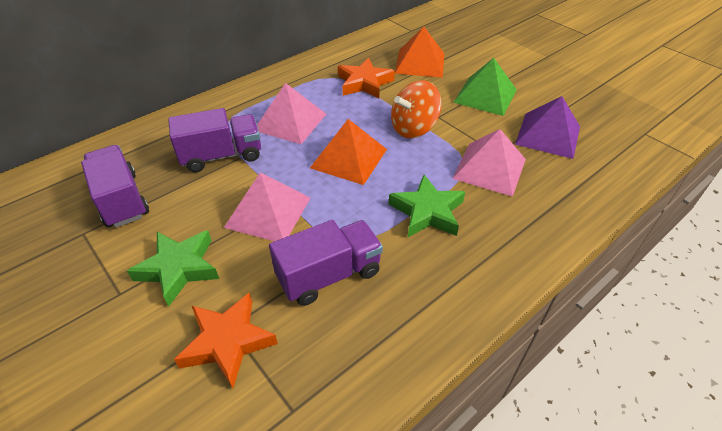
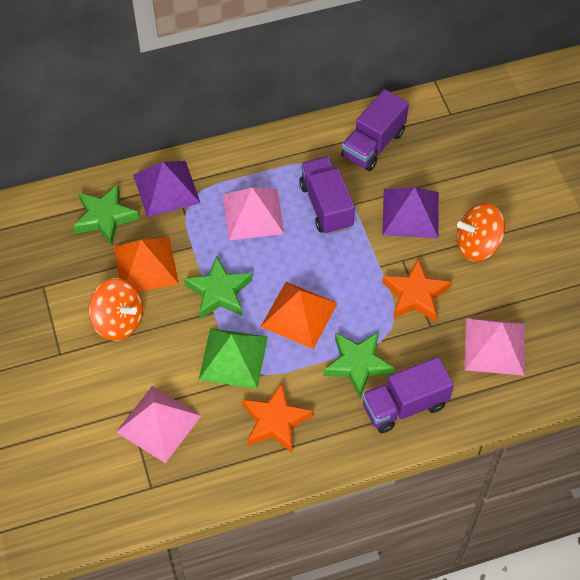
green star: [127,230,219,307] [389,175,465,237] = 2 -> [73,184,140,245] [184,256,252,319] [323,332,395,398] = 3
orange spinning top: [391,80,442,138] = 1 -> [89,278,143,341] [457,203,505,262] = 2
purple pyramid: [515,96,580,159] = 1 -> [133,161,200,218] [382,187,439,238] = 2

